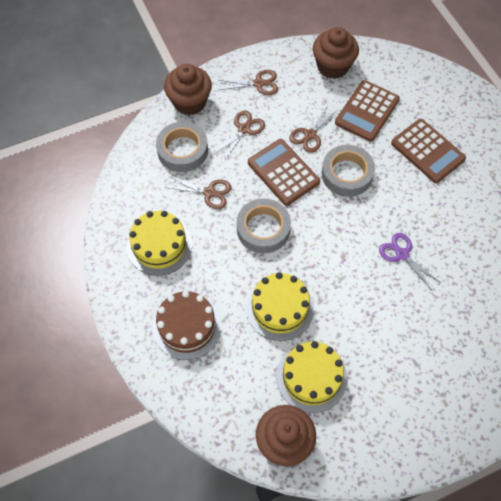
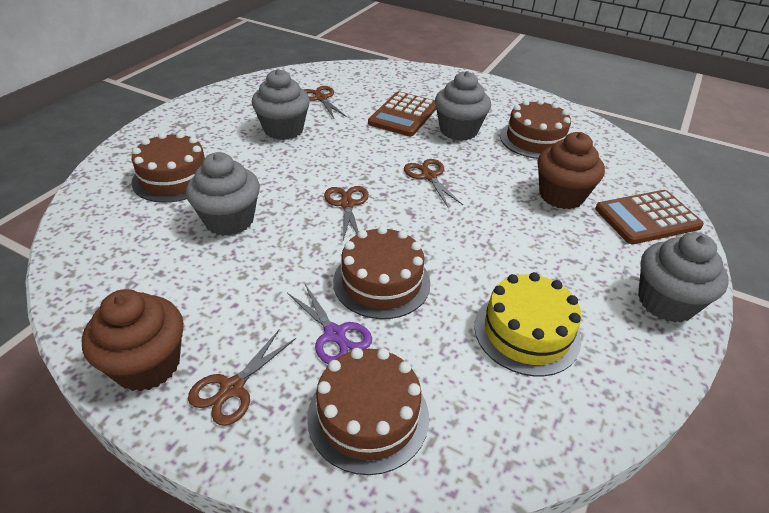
brown cake: [153,291,222,360] = 1 -> [132,132,205,203] [307,348,429,475] [333,226,430,319] [500,99,571,159] = 4
brown calculator: [248,139,320,206] [335,80,400,142] [391,119,466,183] = 3 -> [368,91,436,136] [595,190,704,244] = 2
brown cupcake: [164,64,212,115] [256,405,316,466] [313,27,359,79] = 3 -> [82,289,184,392] [537,132,605,209] = 2
grey cupcake: none = 0 -> [186,152,260,236] [252,69,310,140] [435,71,491,140] [638,232,729,323] = 4
grey tape: [156,122,208,172] [237,199,291,253] [321,145,375,197] = 3 -> none = 0
yellow cake: [127,211,192,276] [246,272,314,341] [276,341,347,413] = 3 -> [474,272,581,376] = 1

